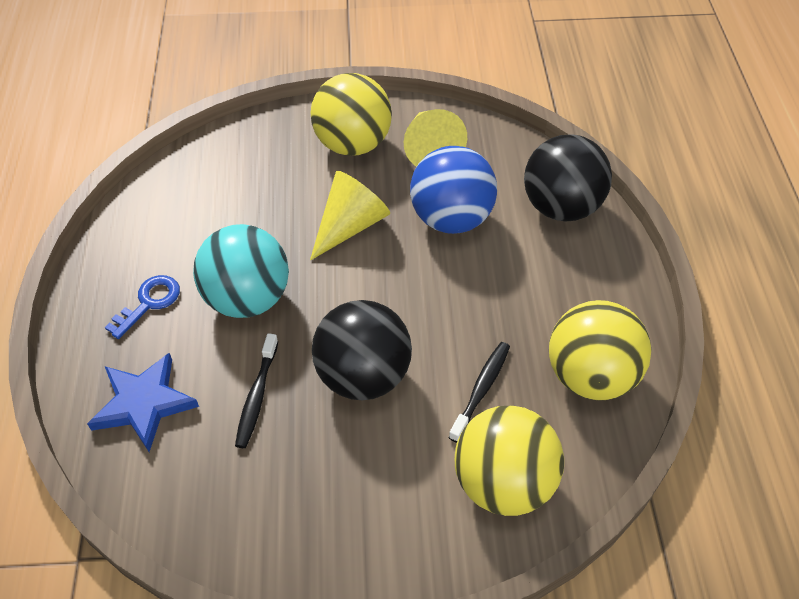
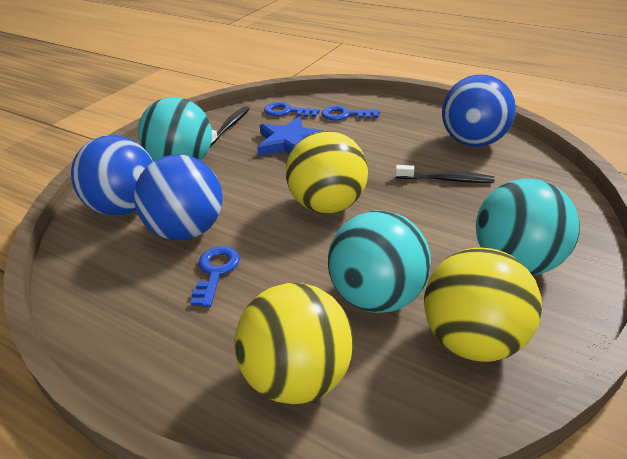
black ball: [312,300,412,400] [524,134,612,222] = 2 -> none = 0
blue ball: [410,146,497,234] = 1 -> [71,135,153,216] [134,155,222,240] [442,74,516,147] = 3
blue key: [105,275,180,339] = 1 -> [191,246,240,307] [264,102,320,117] [321,106,380,121] = 3
turquoise ball: [193,224,289,318] = 1 -> [138,97,212,162] [328,211,431,313] [476,179,580,275] = 3
yellow cone: [310,171,390,261] [404,109,467,167] = 2 -> none = 0

